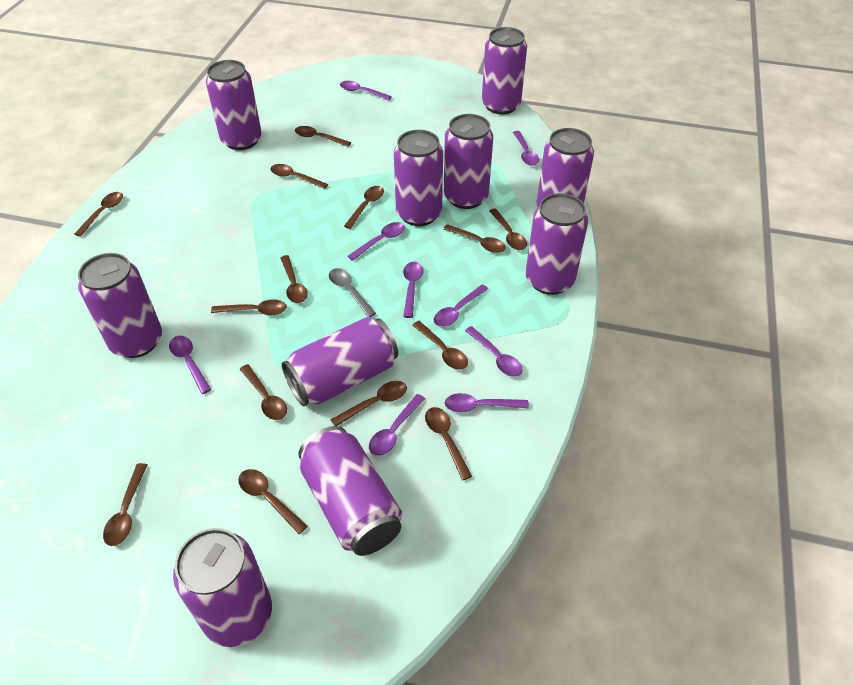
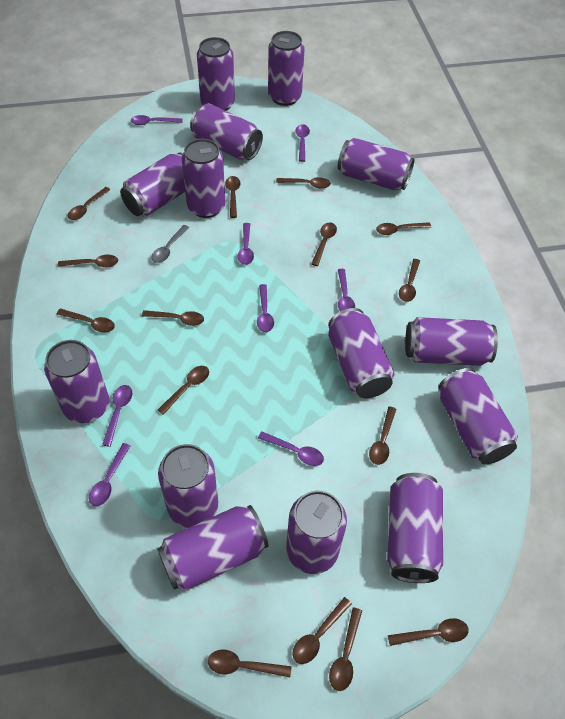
brown spoon: [74,192,123,237] [103,463,147,546] [211,299,287,315] [238,469,308,534] [240,364,287,420] [271,164,328,189] [280,255,308,303] [295,126,351,147] [330,381,407,426] [344,186,384,229] [412,321,468,370] [425,407,472,480] [443,224,506,253] [489,208,527,250] = 14 -> [57,309,115,332] [58,255,118,267] [68,187,111,220] [142,310,204,326] [158,366,209,415] [208,650,291,677] [225,176,240,218] [276,177,331,189] [293,597,352,664] [311,222,337,266] [329,607,362,691] [369,406,396,465] [376,222,431,235] [388,618,469,646] [399,259,420,302] = 15
purple can: [78,253,162,358] [173,528,272,647] [206,60,262,150] [282,317,398,407] [298,426,402,556] [394,130,443,226] [444,114,493,209] [482,27,527,114] [526,193,588,295] [536,128,594,208] = 10 -> [44,340,109,423] [120,152,185,217] [157,505,268,591] [158,444,218,528] [182,139,226,218] [190,104,263,160] [197,37,235,111] [268,31,304,106] [286,491,347,574] [328,308,395,398] [338,138,415,190] [387,473,443,583] [405,317,498,366] [438,368,518,465] = 14
purple spoon: [169,336,211,394] [340,81,392,100] [347,222,405,261] [369,394,425,456] [403,262,423,318] [434,284,488,327] [445,393,529,413] [465,326,523,377] [513,131,539,166] = 9 -> [89,443,130,506] [102,385,132,447] [131,115,182,125] [237,223,254,265] [257,284,274,332] [258,431,324,466] [295,124,310,162] [338,269,355,311] = 8

